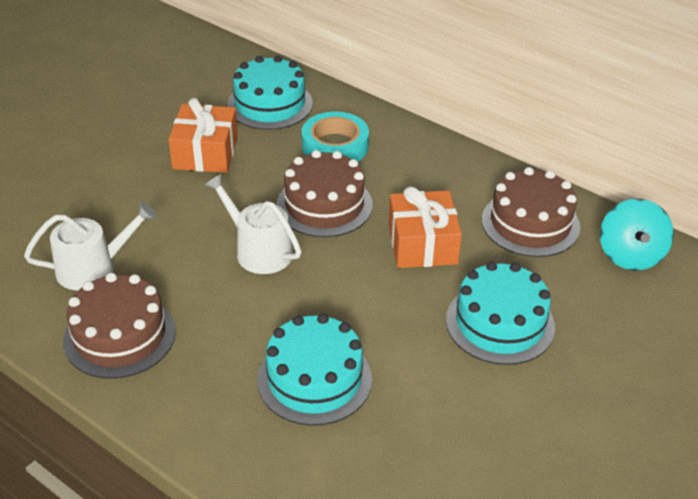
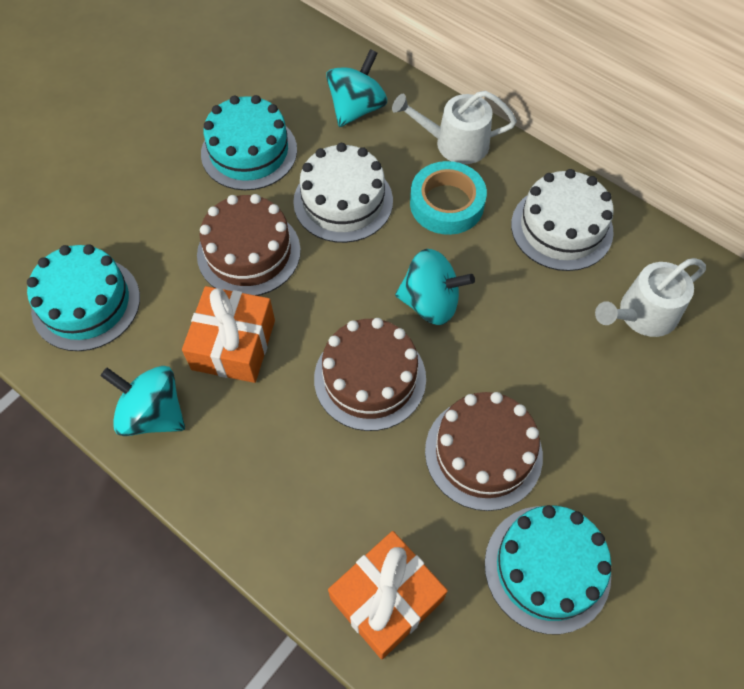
turquoise spinning top: [600,198,673,270] = 1 -> [100,366,185,436] [326,49,387,127] [395,249,475,325] = 3
white cake: none = 0 -> [293,143,393,243] [511,169,614,271] = 2

